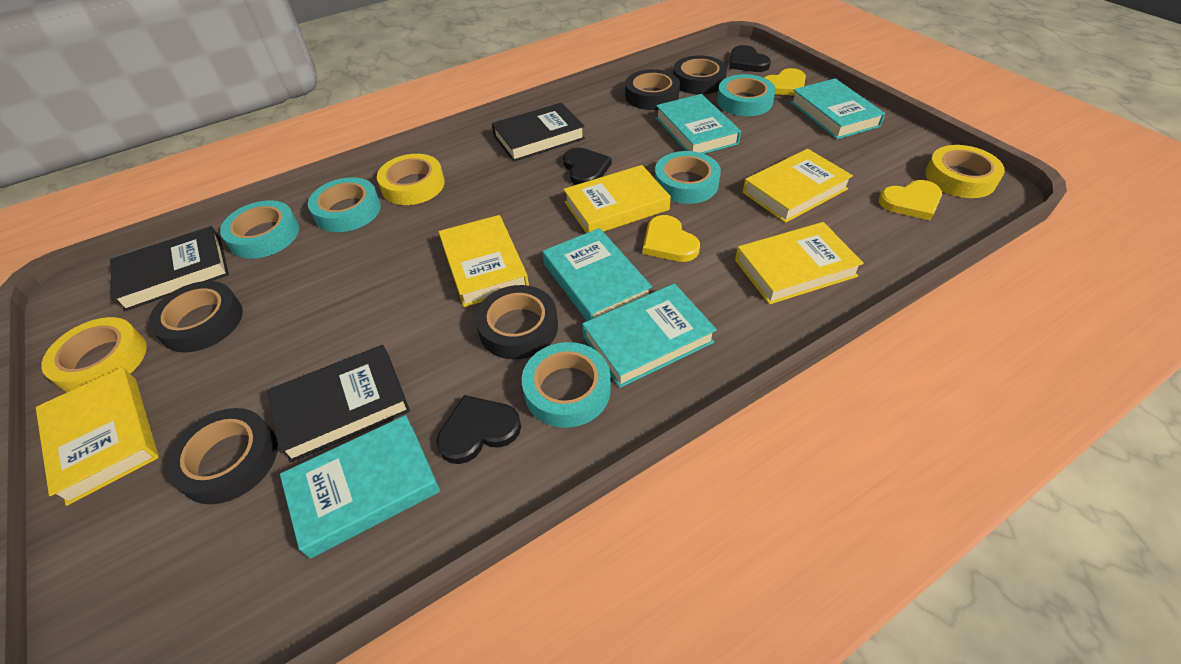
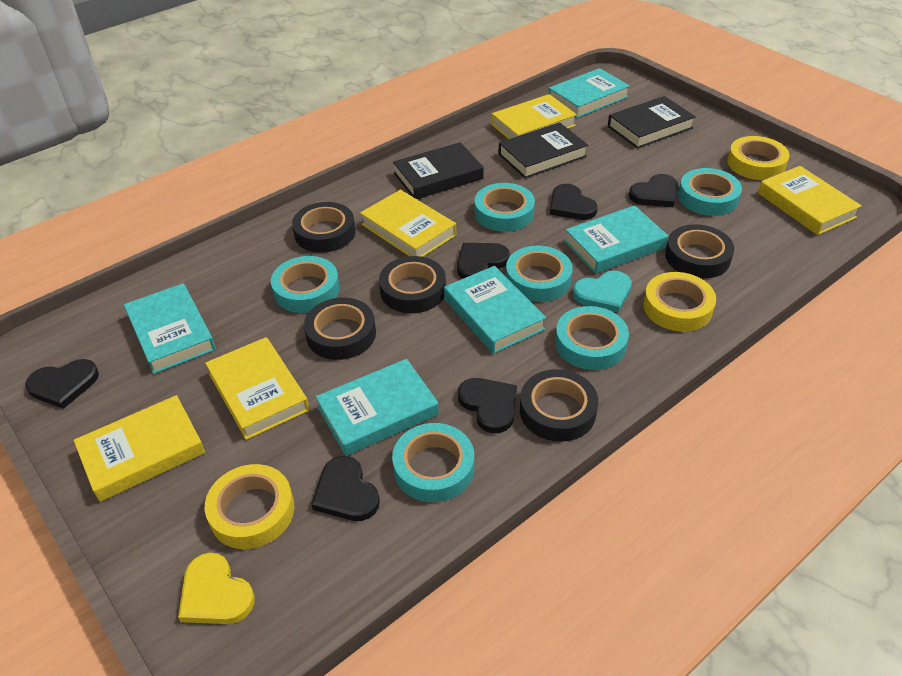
black heart: [436,395,521,464] [563,148,612,185] [729,45,771,72] = 3 -> [25,359,99,409] [311,456,380,521] [457,243,510,279] [458,378,517,433] [550,184,598,220] [629,174,678,207] = 6
turquoise heart: none = 0 -> [572,271,632,313] = 1
turquoise tape: [220,200,299,259] [308,177,381,232] [522,342,611,428] [655,151,721,204] [717,74,776,116] = 5 -> [271,256,340,313] [392,423,474,502] [474,183,535,232] [506,246,572,302] [555,306,629,370] [678,168,742,216] = 6
yellow heart: [643,215,700,262] [764,68,806,96] [879,180,942,221] = 3 -> [178,552,255,624] = 1

